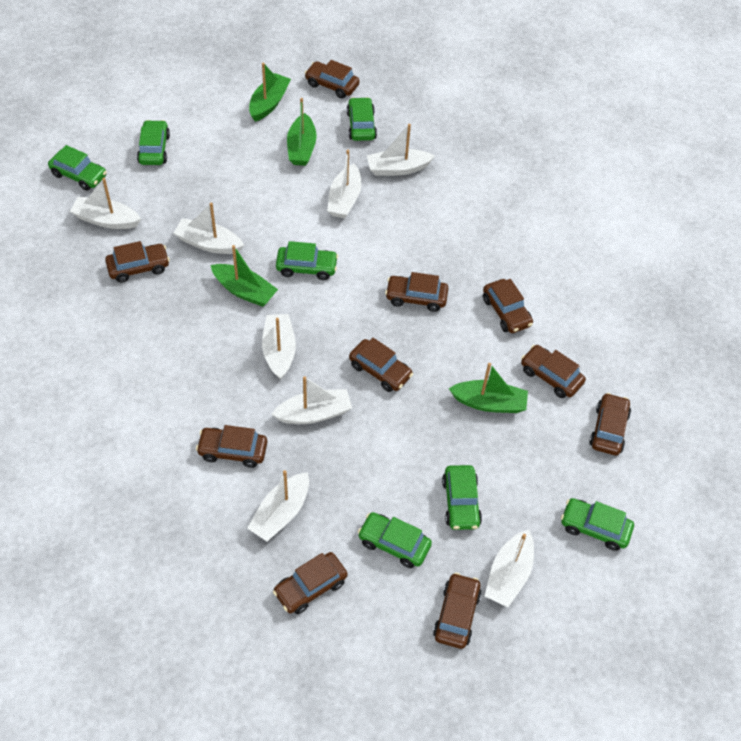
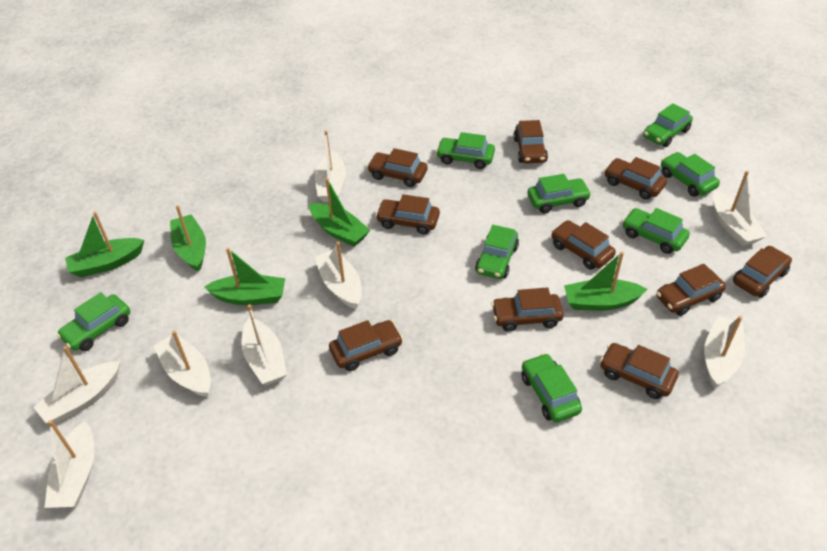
green boat: [211,245,278,307] [249,62,291,122] [287,98,317,166] [449,363,528,413] = 4 -> [65,212,144,277] [170,205,206,272] [204,248,285,305] [310,178,370,247] [564,252,647,311] = 5
green car: [48,145,107,191] [137,120,170,165] [276,241,338,280] [346,97,377,141] [358,512,432,568] [442,465,482,530] [561,498,634,551] = 7 -> [57,292,130,351] [436,132,495,169] [475,225,519,279] [521,353,582,422] [527,174,591,213] [622,208,690,254] [643,103,693,147] [661,152,720,197] = 8

